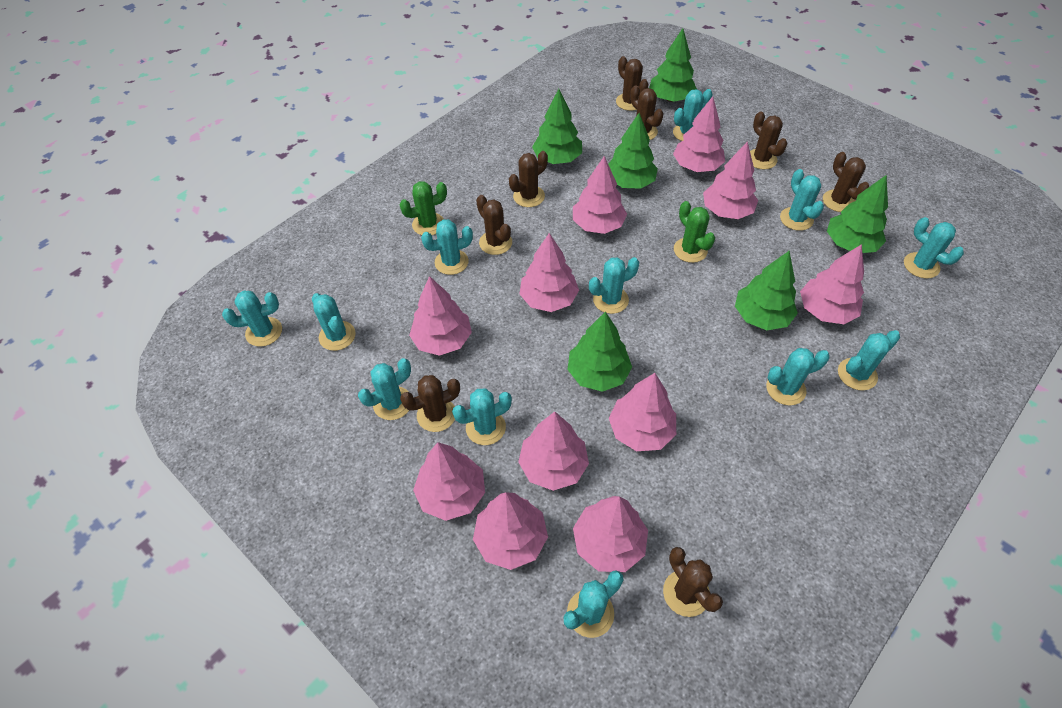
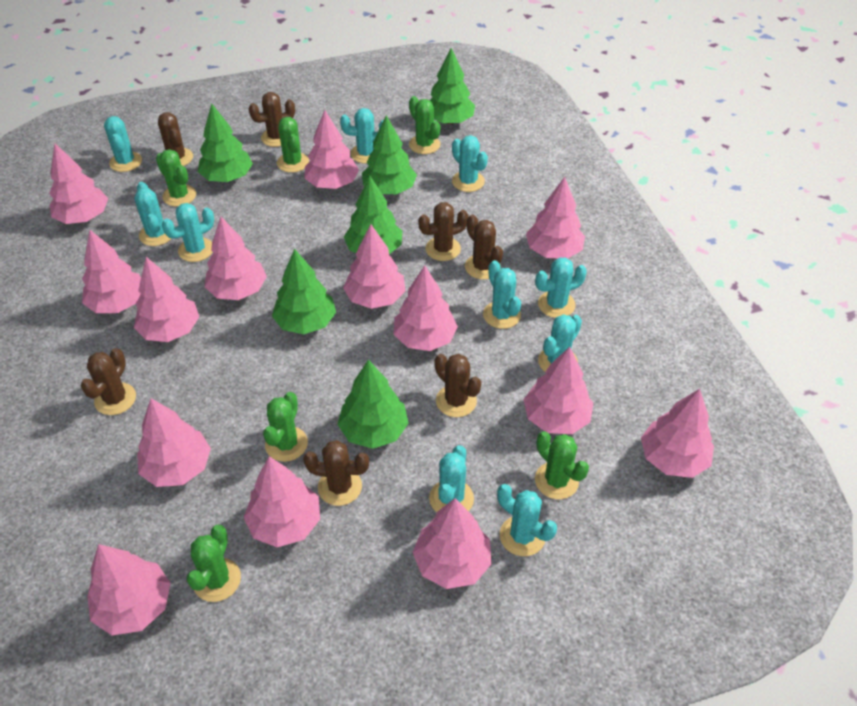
brown cactus: [400,375,460,432] [476,195,512,255] [509,151,548,207] [616,56,648,111] [630,85,664,140] [663,547,723,617] [750,111,788,169] [823,152,869,212] = 8 -> [81,348,136,415] [158,112,193,166] [248,92,295,147] [303,440,369,506] [418,202,469,261] [434,354,481,417] [465,215,503,279] = 7
green cactus: [400,181,447,235] [674,201,715,263] = 2 -> [156,149,196,207] [186,525,241,602] [263,392,308,462] [277,117,309,173] [409,96,440,154] [535,431,589,499] = 6
pink tree: [409,276,472,356] [413,442,485,521] [473,493,548,570] [518,412,589,491] [519,233,579,312] [573,156,627,234] [573,496,648,572] [609,373,676,451] [673,96,725,172] [703,141,758,219] [800,244,864,324] = 11 -> [49,144,108,224] [82,230,141,313] [87,544,171,635] [134,257,199,342] [137,398,211,487] [204,217,267,300] [244,457,320,547] [304,110,359,189] [343,224,405,309] [393,265,458,351] [413,498,491,589] [523,347,593,434] [526,177,585,259] [641,389,714,478] = 14
turquoise cactus: [222,290,282,347] [312,293,356,351] [358,358,411,420] [421,219,473,275] [452,388,512,445] [564,570,623,638] [589,257,639,314] [673,89,713,141] [766,348,830,405] [780,169,824,231] [838,330,900,391] [904,217,964,279] = 12 -> [104,116,142,172] [134,182,172,246] [162,203,214,262] [340,108,384,164] [429,445,474,512] [452,135,488,192] [483,260,521,329] [497,484,557,556] [535,258,587,318] [538,314,582,372] = 10

